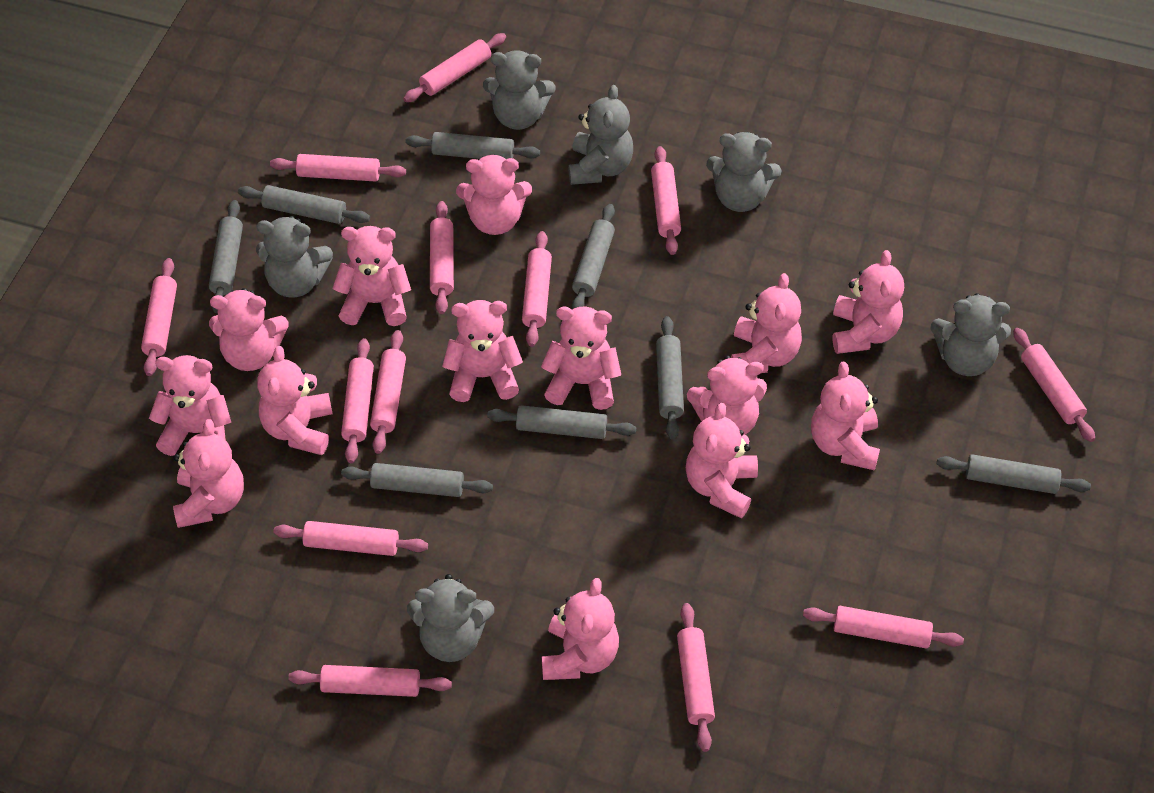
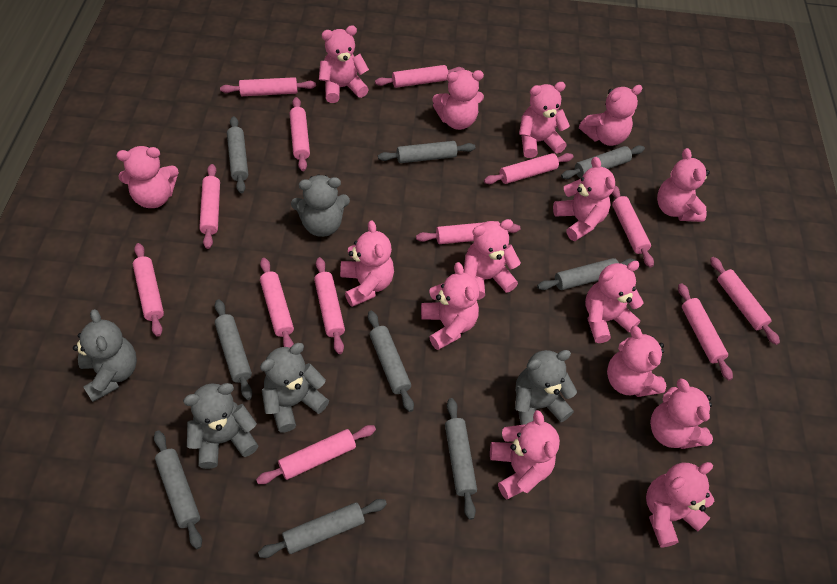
grey rolling pin: [209,200,243,313] [238,185,370,224] [341,463,493,497] [405,132,540,159] [487,405,636,439] [572,204,615,310] [656,316,684,440] [937,454,1091,494] = 8 -> [154,431,202,549] [215,299,252,400] [227,116,248,193] [258,499,387,558] [368,311,414,412] [378,141,475,163] [445,398,477,520] [537,258,636,290] [561,145,645,179] = 9
grey teddy bear: [256,216,333,298] [407,574,494,662] [483,50,555,130] [568,85,633,185] [706,132,781,212] [931,293,1011,376] = 6 -> [73,309,137,402] [183,383,259,469] [260,343,329,432] [291,175,350,237] [515,350,577,425] = 5
pink teddy bear: [149,355,231,456] [173,419,244,528] [209,288,289,371] [257,346,332,455] [332,226,411,326] [442,300,523,402] [456,154,532,235] [541,307,621,410] [542,578,619,680] [686,403,758,518] [687,356,767,435] [731,273,802,373] [811,362,880,471] [832,250,904,354] = 14 -> [117,146,179,208] [319,25,369,103] [340,220,394,307] [421,262,479,350] [432,70,484,130] [463,219,521,300] [490,410,560,499] [519,82,570,158] [553,157,615,241] [579,85,642,146] [585,261,643,343] [607,326,666,397] [646,462,714,547] [650,379,713,449] [657,148,710,222] = 15

